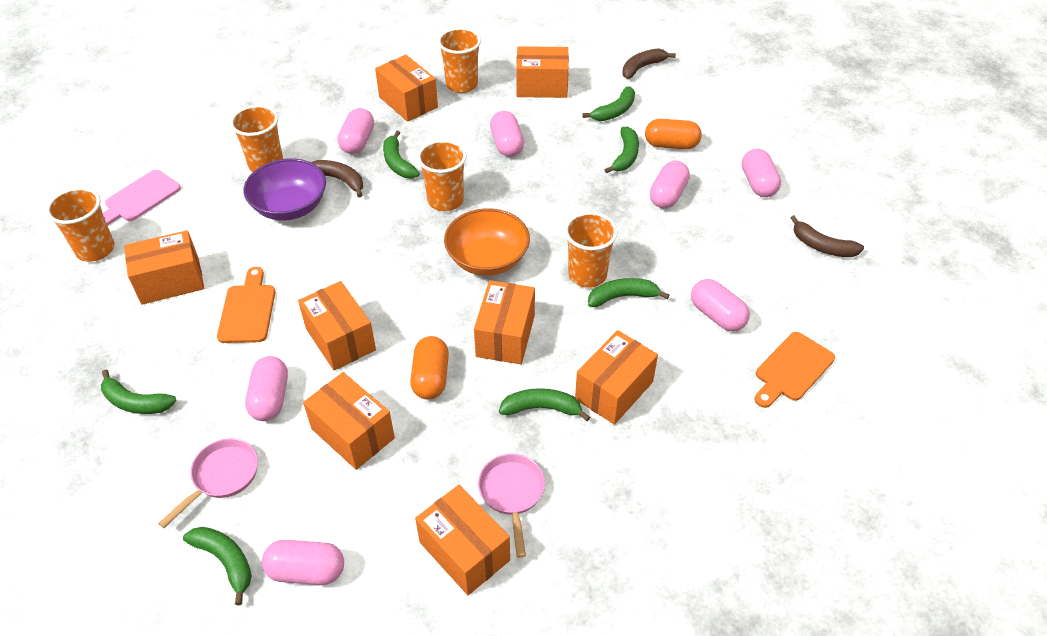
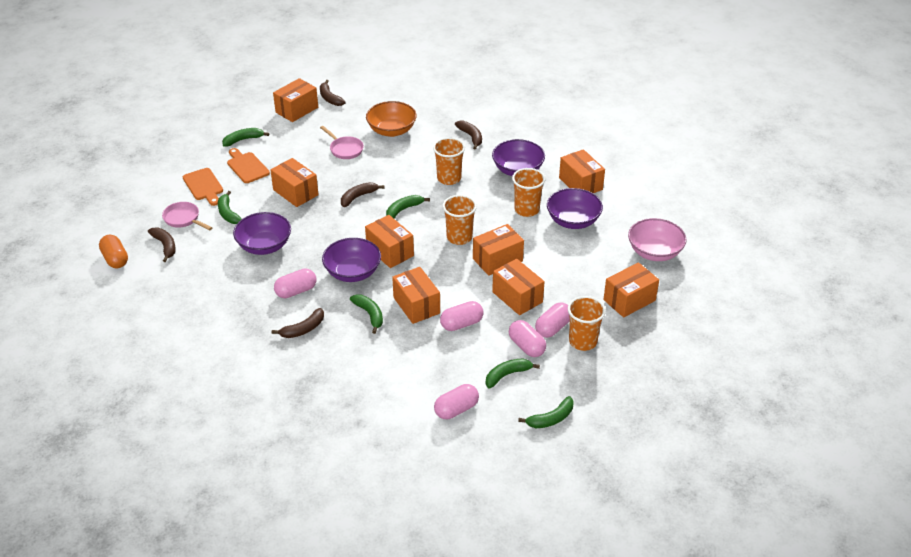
brown banana: [311,160,363,197] [622,48,676,79] [790,215,864,257] = 3 -> [148,228,176,262] [272,308,324,338] [320,80,345,106] [341,182,385,207] [455,121,482,150] = 5
green banana: [101,369,177,414] [183,527,252,606] [383,131,420,178] [499,388,590,421] [582,86,635,121] [588,278,669,307] [605,127,639,174] = 7 -> [218,191,242,224] [222,128,269,147] [350,295,383,334] [386,195,430,218] [486,359,540,388] [518,396,574,428] = 6
orange capsule: [410,336,449,400] [645,119,702,149] = 2 -> [99,235,128,268] = 1
orange cup: [46,187,115,262] [230,105,283,172] [417,140,467,211] [438,28,481,93] [564,212,618,288] = 5 -> [433,137,465,185] [442,195,477,245] [512,168,545,217] [568,296,606,351] = 4
pink bowl: none = 0 -> [628,218,687,261] = 1
pink capsule: [245,356,288,421] [262,540,344,585] [338,108,374,154] [490,111,524,157] [650,161,690,209] [691,279,750,331] [742,149,781,197] = 7 -> [274,268,316,298] [434,384,479,419] [440,301,483,331] [509,320,546,357] [535,303,570,338] = 5
pink cutting board: [103,170,181,225] = 1 -> none = 0
purple bowl: [244,159,326,221] = 1 -> [233,212,291,255] [322,238,381,282] [492,139,545,176] [547,188,603,229] = 4

